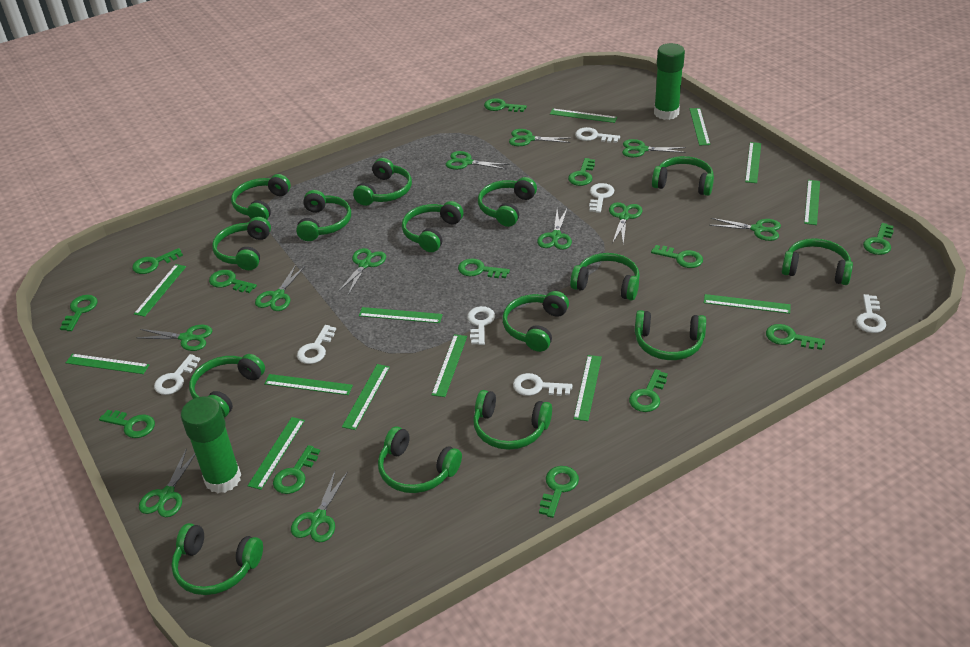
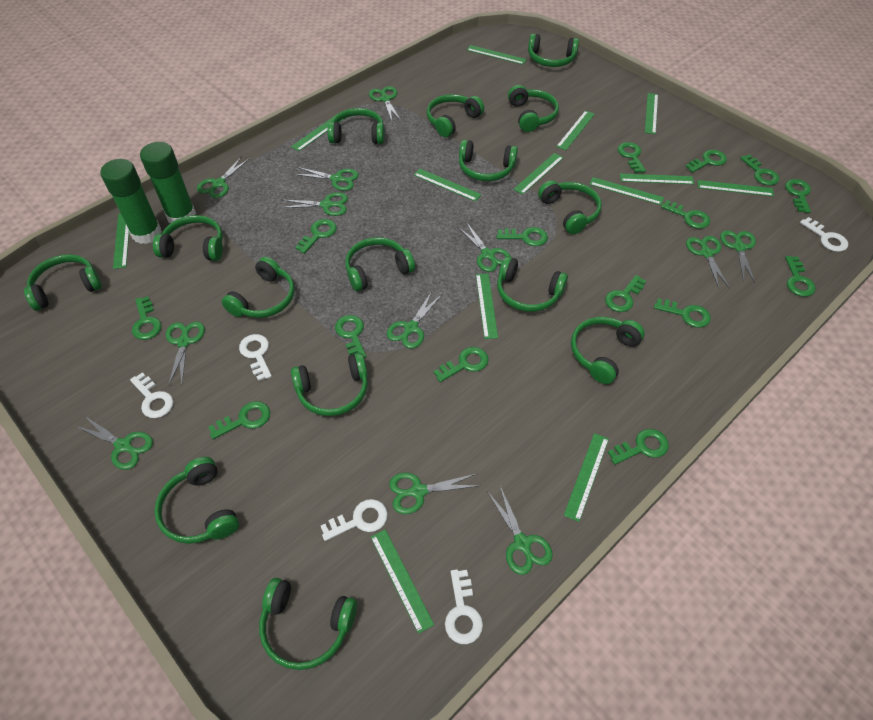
green key: [60,295,97,331] [99,410,155,438] [132,248,183,274] [209,270,257,293] [273,445,320,494] [458,258,510,278] [484,98,527,112] [539,466,579,518] [568,158,595,186] [629,369,668,412] [651,245,703,268] [766,324,825,350] [863,223,894,255] = 13 -> [132,296,162,340] [208,401,270,439] [295,219,337,254] [335,315,367,358] [433,347,489,382] [497,227,548,246] [605,275,646,312] [608,429,669,465] [618,142,646,173] [654,298,711,328] [661,200,710,229] [685,150,727,173] [740,154,779,185] [785,179,811,213] [785,256,815,297] = 15
green scissors: [137,325,212,351] [139,448,195,517] [255,265,306,311] [291,471,348,543] [338,248,386,295] [446,151,509,170] [509,129,570,146] [537,207,572,250] [609,202,642,244] [622,139,686,157] [709,218,781,241] = 11 -> [75,416,153,470] [166,322,205,386] [197,156,250,198] [280,192,348,216] [294,167,359,191] [369,86,401,121] [387,291,441,349] [389,473,479,514] [458,222,511,272] [487,486,553,575] [686,236,730,289] [720,230,756,283] = 12
white key: [154,354,201,395] [297,325,336,364] [467,306,495,345] [513,373,573,396] [575,127,620,143] [589,183,614,213] [856,294,886,333] = 7 -> [130,372,173,418] [239,334,272,381] [321,499,388,541] [445,569,483,644] [800,217,848,252] = 5

